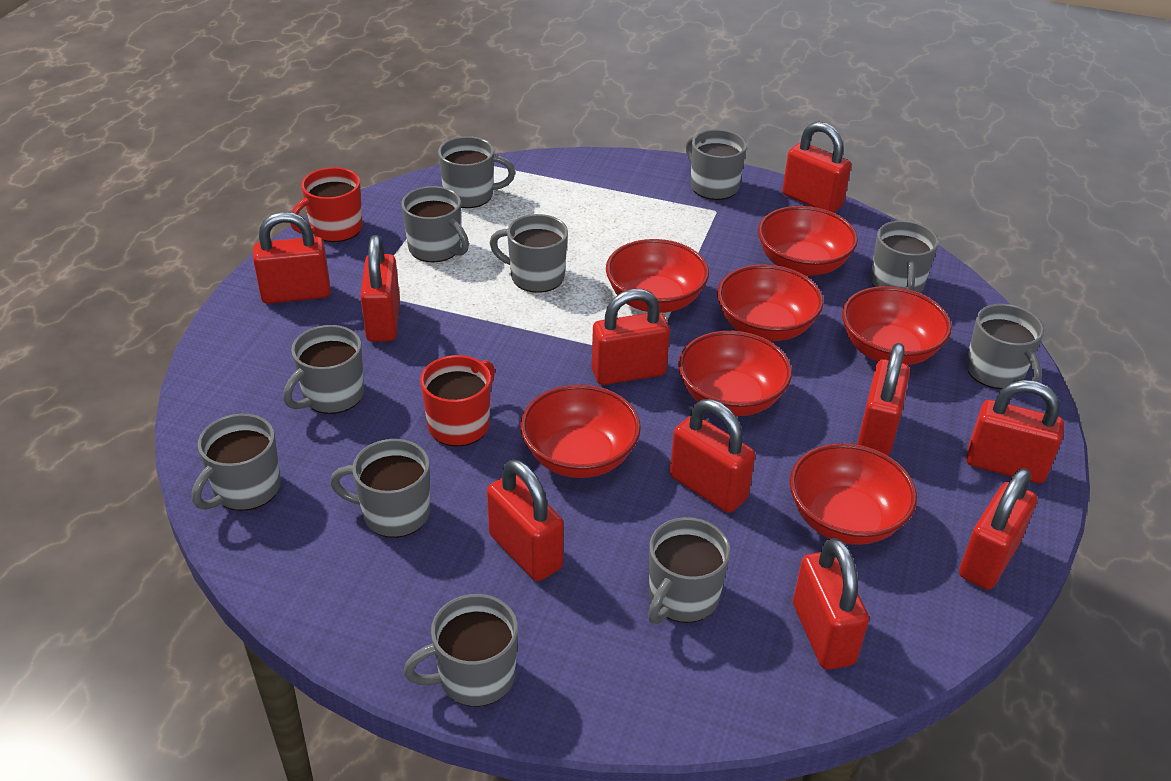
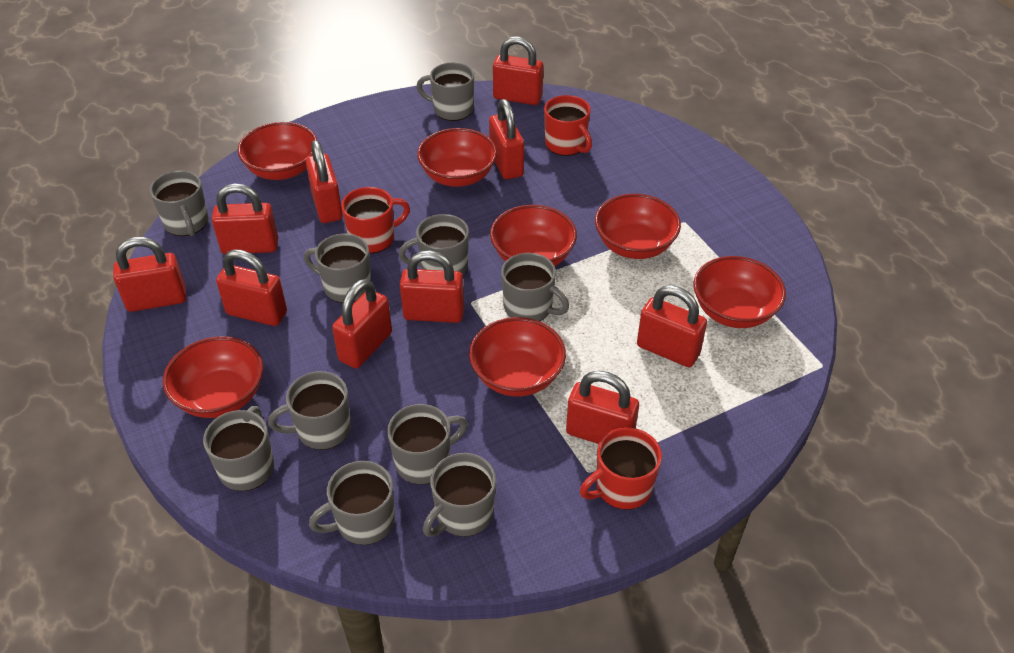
grey mug: [192,414,281,511] [283,325,364,414] [330,439,430,538] [401,186,469,263] [403,594,518,707] [438,136,515,208] [490,214,568,293] [648,517,731,624] [686,129,747,200] [871,220,939,293] [966,304,1044,389] = 11 -> [149,171,208,236] [203,406,274,491] [268,371,351,450] [304,234,371,303] [309,461,395,545] [387,404,468,485] [399,214,469,276] [416,62,474,121] [423,453,496,537] [501,253,569,321] = 10
red mug: [290,167,363,242] [420,355,495,446] = 2 -> [341,187,410,254] [544,95,592,156] [580,427,662,510] = 3

